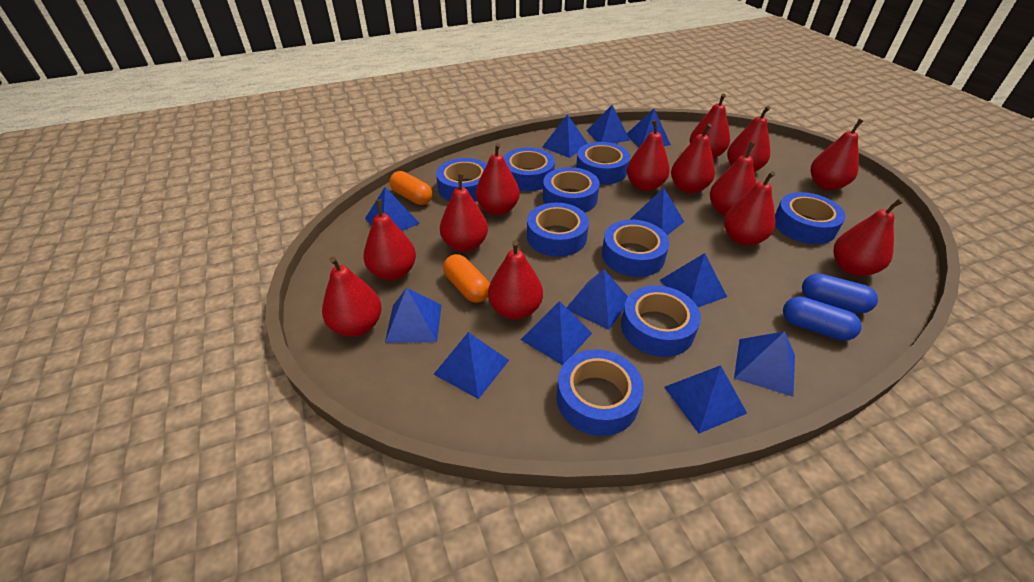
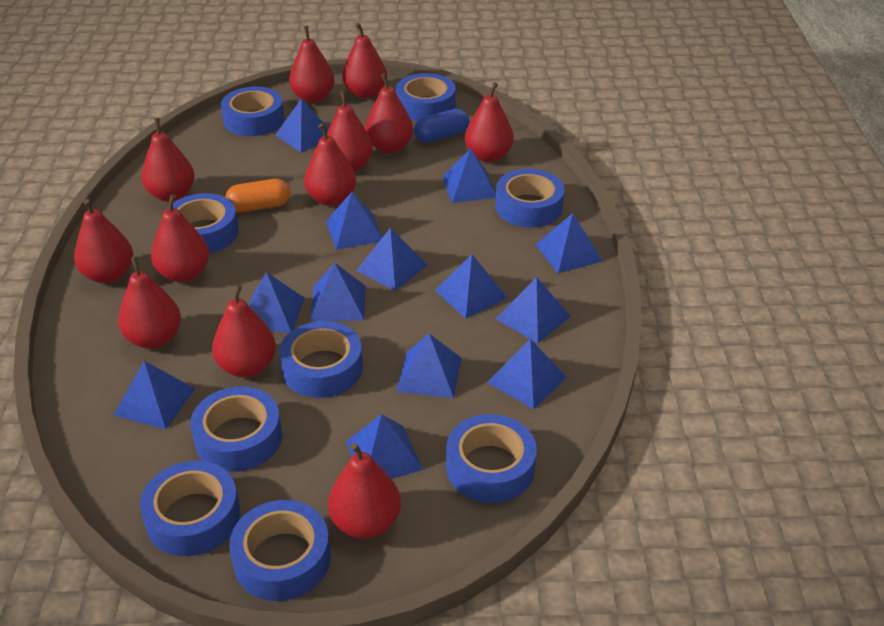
blue capsule: [783,296,862,341] [802,274,878,313] = 2 -> [414,109,469,143] = 1
blue pyramid: [365,187,420,231] [385,288,442,343] [433,332,509,399] [521,301,592,365] [542,114,588,158] [566,269,628,330] [587,105,630,143] [627,109,671,148] [629,188,684,235] [660,253,727,307] [664,365,747,433] [734,331,795,397] = 12 -> [114,361,195,430] [248,272,305,333] [275,98,329,153] [310,263,365,322] [326,192,383,250] [346,414,423,479] [356,228,427,291] [396,334,462,398] [435,254,508,319] [443,148,496,203] [487,339,567,409] [496,277,571,344] [535,213,603,274] = 13
orange capsule: [389,171,432,205] [443,254,490,303] = 2 -> [225,179,290,212] = 1
red pear: [322,256,382,337] [364,199,416,280] [440,174,488,252] [476,143,520,215] [488,240,543,320] [627,119,670,191] [671,123,715,194] [689,93,730,159] [710,142,756,216] [724,171,776,246] [727,106,770,172] [811,119,863,190] [833,198,903,276] = 13 -> [74,199,133,283] [118,256,181,349] [141,118,195,202] [151,194,209,282] [212,284,276,377] [289,26,335,103] [304,123,356,206] [327,91,373,172] [328,443,401,539] [342,23,387,99] [365,73,413,154] [465,82,514,162] = 12

